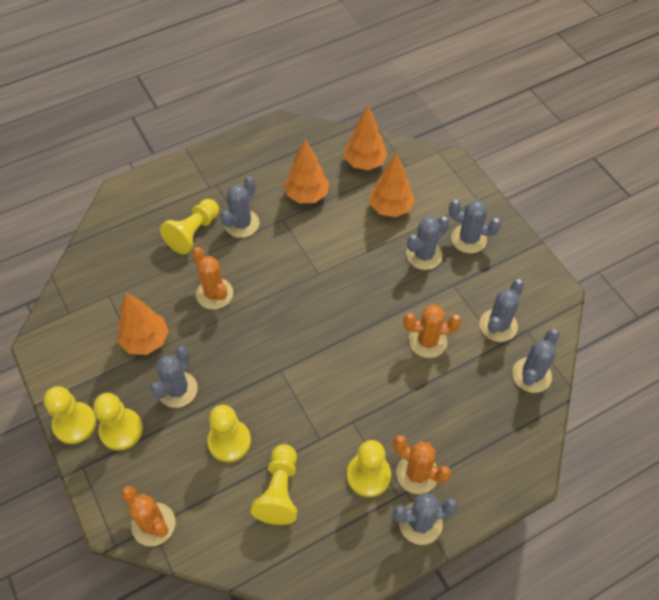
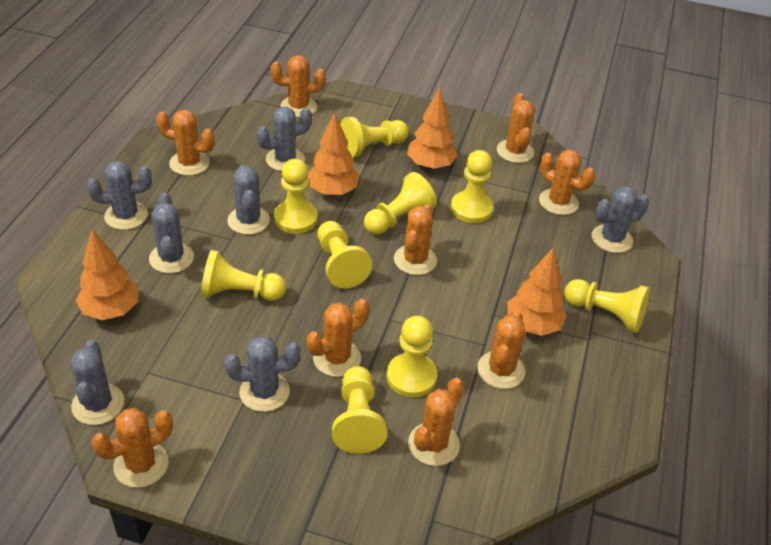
orange cactus: [121,486,175,546] [192,247,233,310] [393,435,451,494] [403,304,462,358] = 4 -> [91,408,173,488] [156,110,215,176] [271,55,326,118] [307,299,369,377] [394,204,437,275] [408,377,464,466] [477,311,525,389] [497,93,535,163] [539,149,595,215] = 9
yellow pawn: [44,386,96,444] [93,393,143,451] [160,199,219,254] [207,405,251,462] [251,444,297,525] [347,440,391,497] = 6 -> [201,250,286,301] [274,159,318,234] [317,221,372,289] [332,366,387,454] [340,117,409,158] [364,172,437,235] [386,316,437,397] [451,150,494,223] [564,279,650,333] = 9

